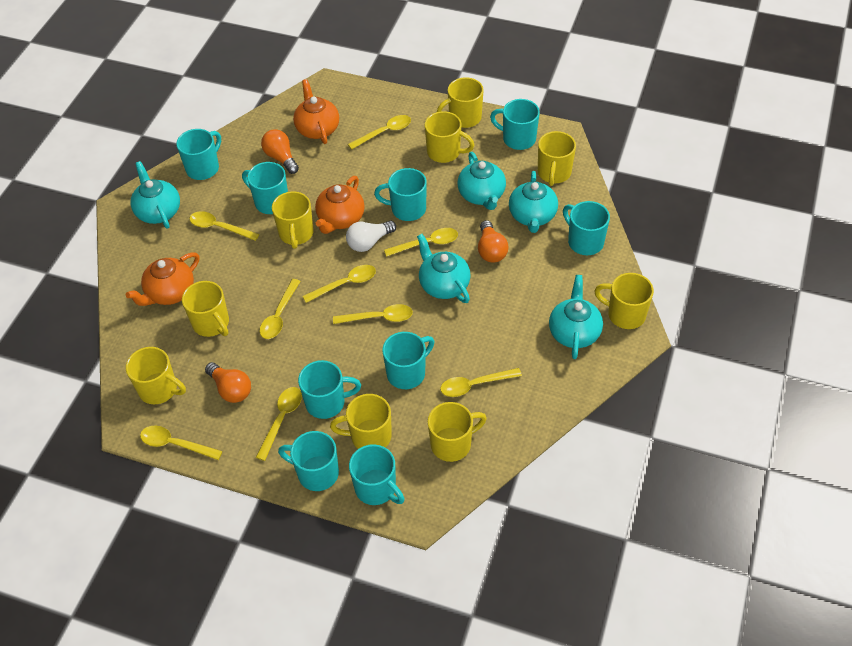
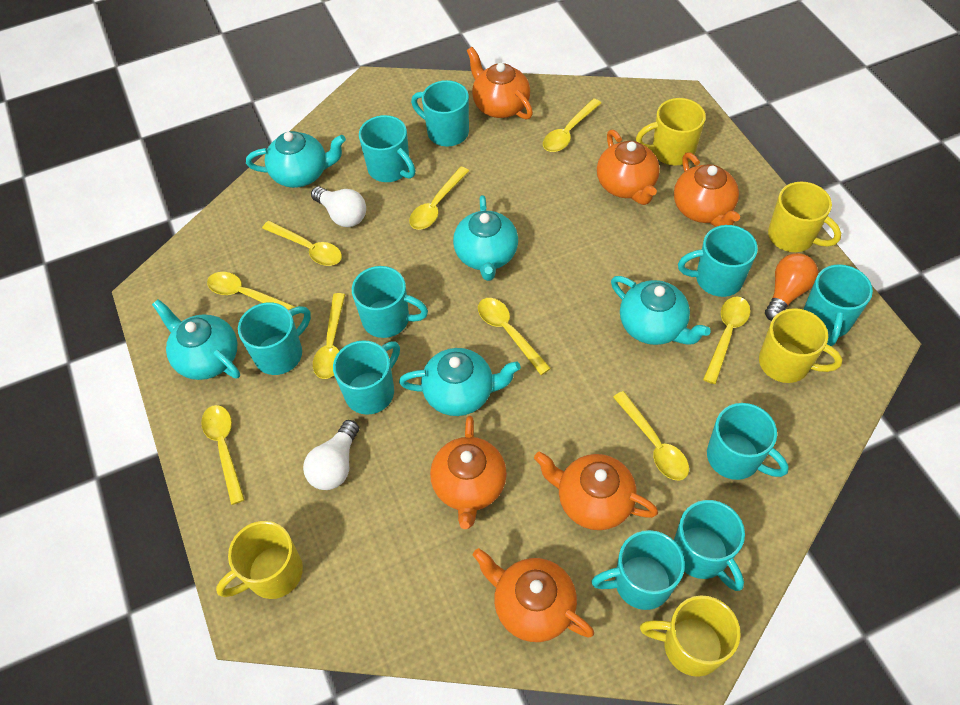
orange light bulb: [205,362,251,403] [261,129,299,174] [478,220,509,263] = 3 -> [765,253,818,321] = 1
orange teapot: [126,252,199,306] [293,79,339,144] [315,176,365,234] = 3 -> [430,416,507,529] [467,47,533,119] [473,548,594,642] [534,452,658,530] [597,130,660,205] [674,152,740,227] = 6
turquoise mug: [176,129,221,180] [242,162,288,214] [278,431,339,491] [298,360,361,419] [349,444,405,505] [374,168,427,221] [382,332,434,389] [490,99,540,150] [563,201,610,255] = 9 -> [238,302,311,375] [333,340,400,415] [352,266,428,338] [359,115,416,182] [411,80,469,147] [591,530,685,610] [674,500,745,591] [678,225,758,297] [707,403,789,480] [803,264,873,346] = 10
white light bulb: [346,220,396,252] = 1 -> [303,420,359,490] [311,187,366,227] = 2
yellow mug: [126,347,186,404] [182,281,229,337] [272,191,314,249] [330,394,392,449] [425,111,474,163] [428,402,487,462] [437,77,484,128] [538,131,576,186] [594,273,654,329] = 9 -> [216,521,303,599] [636,98,706,166] [640,595,741,677] [759,308,842,383] [768,182,841,252] = 5

